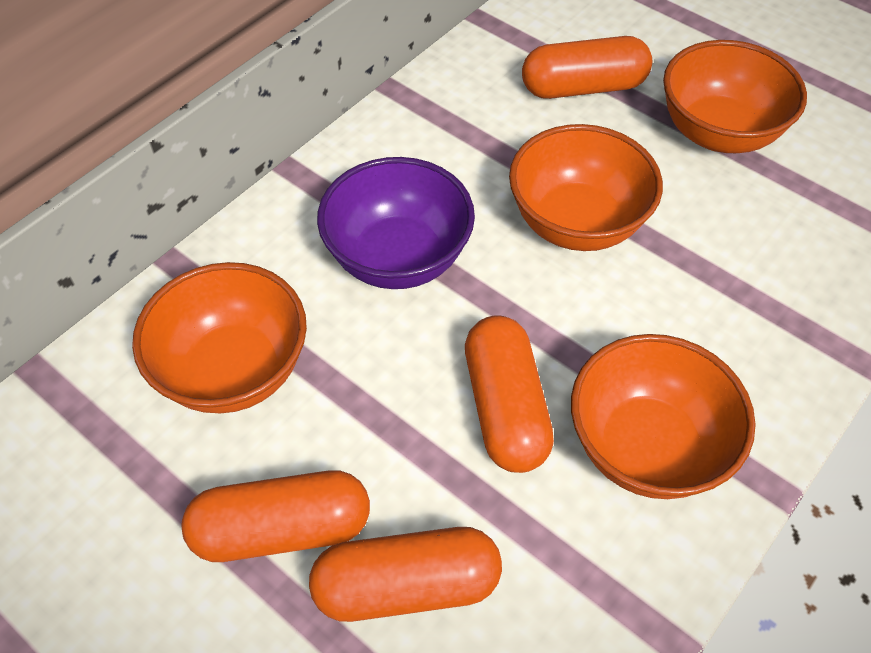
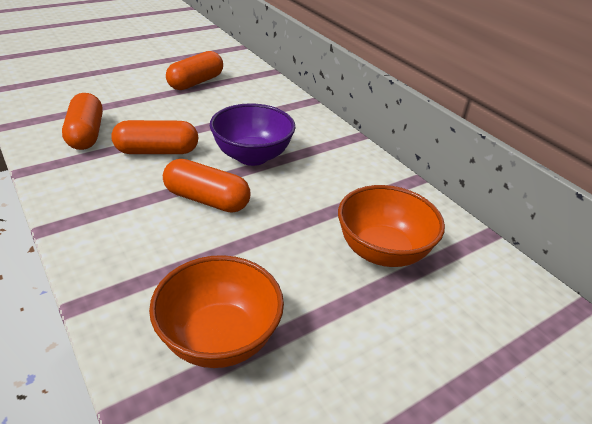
orange bowl: [132,262,307,413] [509,124,663,251] [571,334,756,499] [663,40,807,153] = 4 -> [149,255,284,368] [338,185,445,267] = 2

